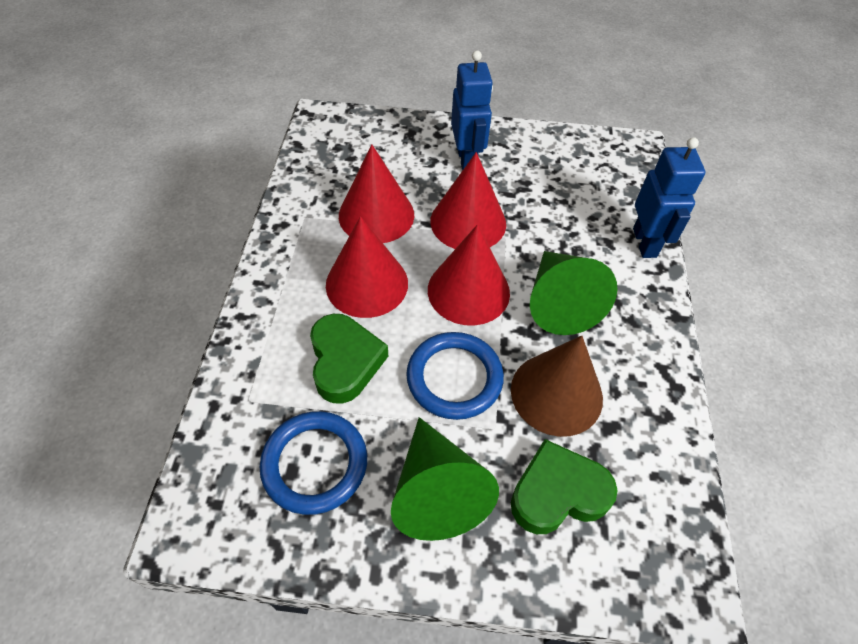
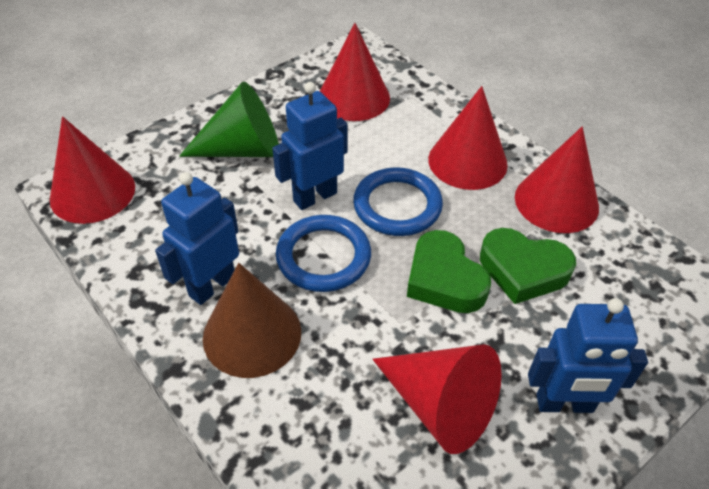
blue robot: [451,50,493,171] [633,137,705,258] = 2 -> [155,172,239,305] [272,82,348,210] [528,298,648,413] = 3
green cone: [391,417,499,541] [530,251,618,335] = 2 -> [179,82,279,157] = 1
red cone: [326,216,408,318] [339,144,414,243] [428,224,510,326] [430,152,506,249] = 4 -> [50,116,135,224] [320,23,390,121] [372,344,502,454] [428,86,508,190] [515,127,599,233] = 5

